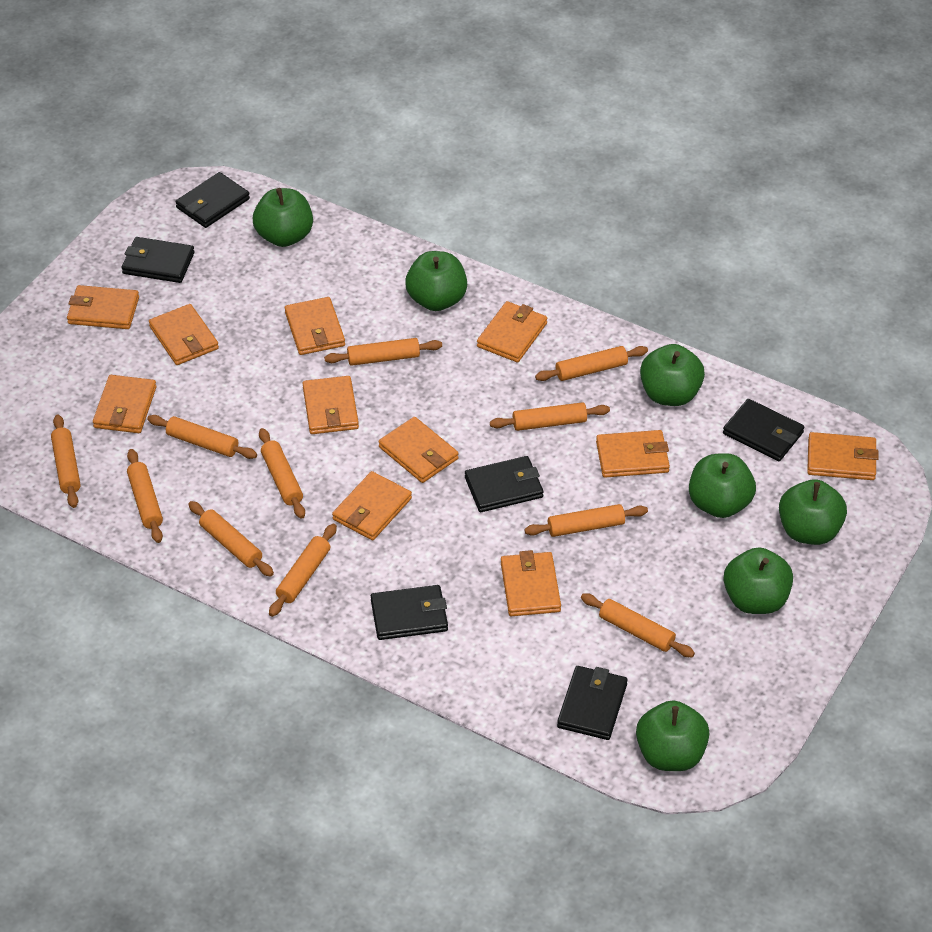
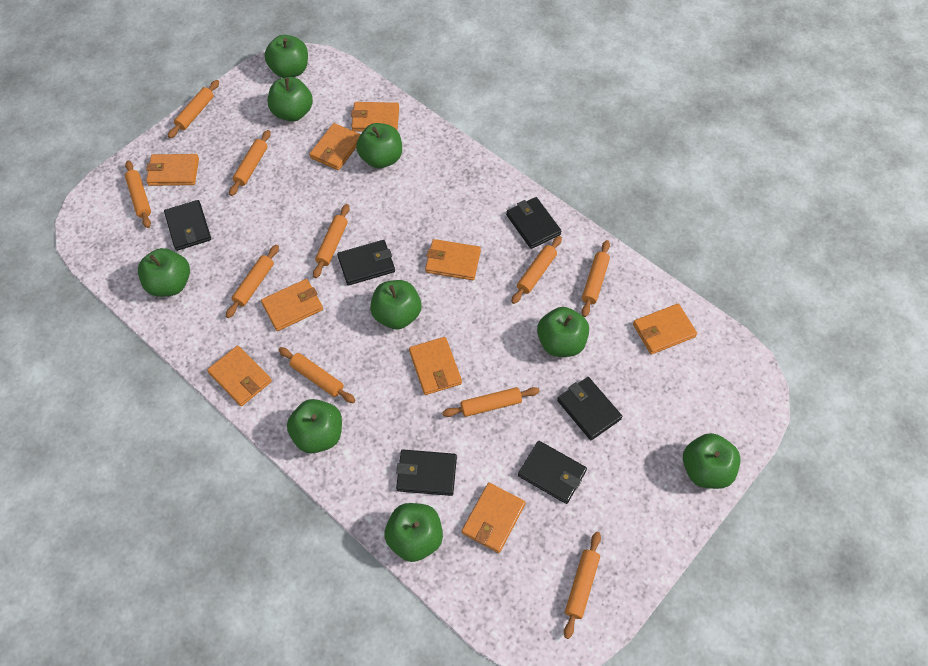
green apple: [253,188,313,247] [405,251,467,311] [636,700,710,771] [640,344,705,406] [689,453,756,518] [724,547,793,614] [779,479,847,545] = 7 -> [138,248,190,297] [264,35,308,78] [268,77,313,122] [287,399,342,453] [356,123,402,168] [370,280,422,330] [385,503,443,562] [537,307,589,357] [683,433,741,489] = 9
orange rolling pin: [51,414,81,508] [127,449,163,543] [147,415,257,459] [188,501,274,577] [259,428,305,519] [269,524,337,617] [324,338,442,366] [490,402,610,431] [525,504,648,537] [535,346,648,381] [581,593,695,657] = 11 -> [125,161,151,228] [168,80,219,138] [226,245,279,318] [229,130,271,196] [278,347,356,403] [313,204,350,278] [442,387,540,417] [512,236,562,304] [564,532,601,639] [581,240,610,317] = 10
orange wallet: [67,285,139,329] [93,375,156,433] [149,304,219,365] [285,297,345,355] [303,376,359,434] [332,471,412,540] [378,417,459,483] [477,301,547,362] [501,550,561,616] [596,430,670,478] [807,432,879,480] = 11 -> [146,154,199,186] [207,346,272,406] [261,279,323,331] [309,123,361,170] [351,102,399,132] [409,337,462,395] [425,239,481,280] [462,483,526,553] [633,304,697,355] = 9

